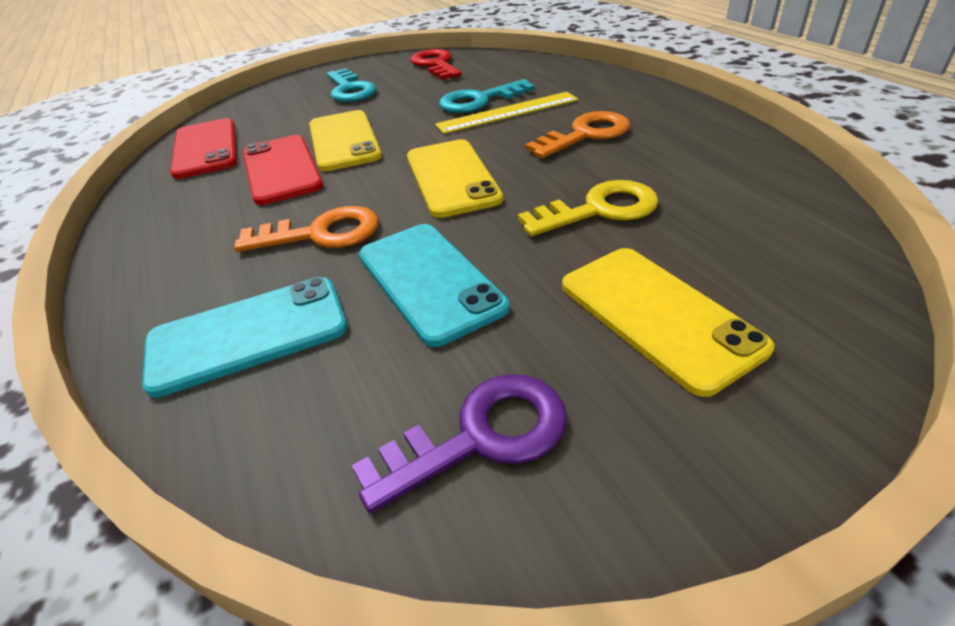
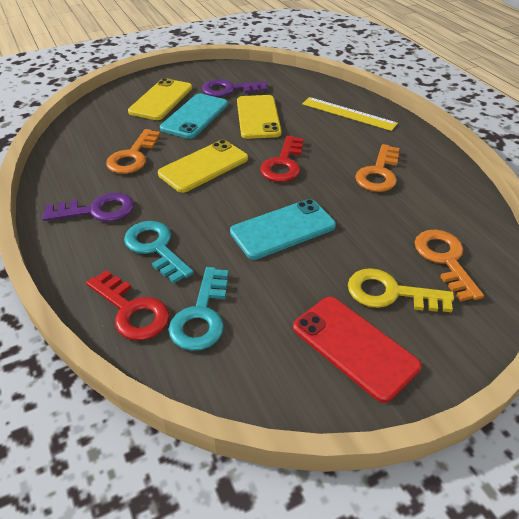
orange key: [234,206,379,252] [525,111,630,158] = 2 -> [106,129,161,174] [355,144,399,192] [414,230,484,302] = 3
purple key: [352,374,567,513] = 1 -> [43,192,134,222] [202,79,267,97] = 2
red key: [411,49,461,80] = 1 -> [86,270,170,340] [260,136,304,182] = 2
red phone: [170,118,237,179] [243,135,323,205] = 2 -> [293,297,422,403] = 1

